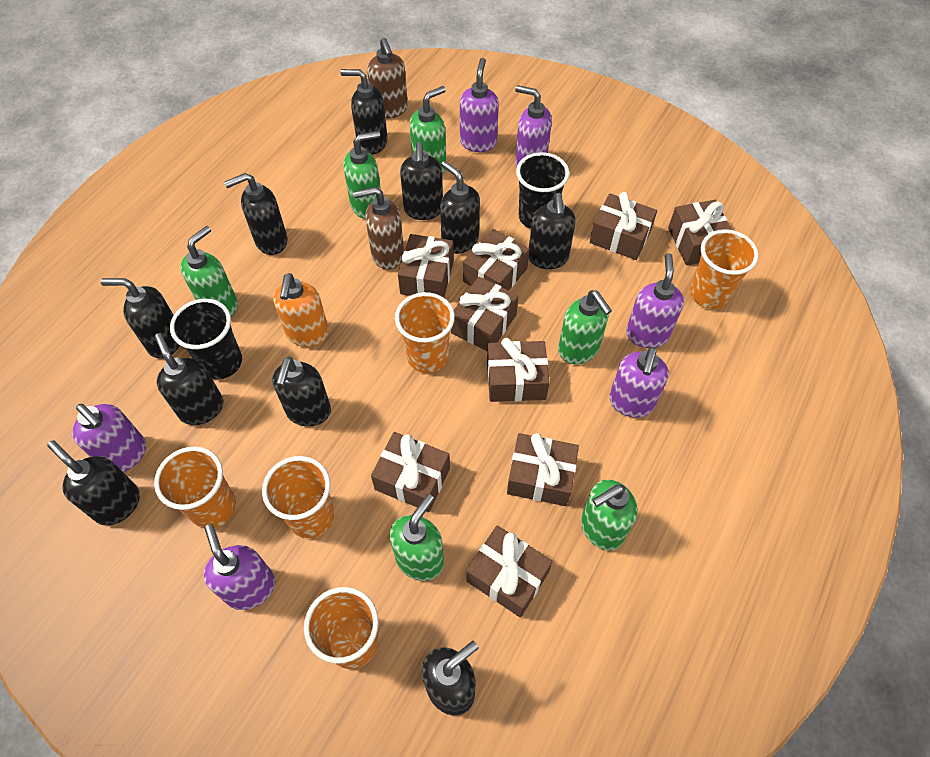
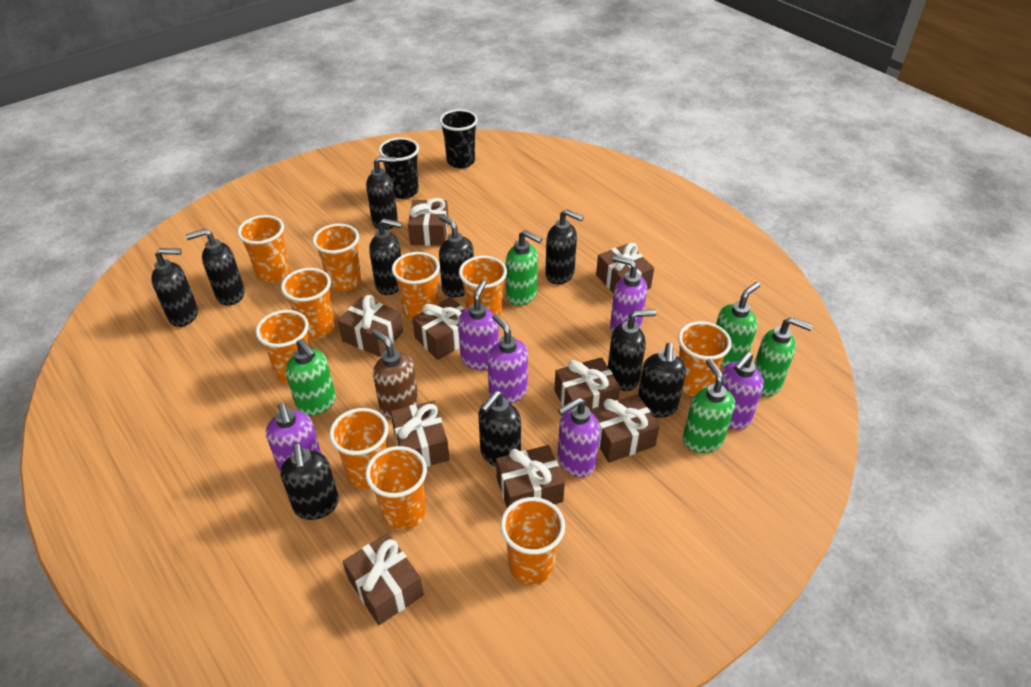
brown soap dispenser: [353,187,404,269] [367,38,408,119] = 2 -> [372,329,418,419] = 1
green soap dispenser: [180,226,238,316] [343,131,381,219] [390,494,444,581] [410,86,446,174] [558,290,612,364] [581,479,637,551] = 6 -> [285,339,336,416] [506,230,542,306] [683,359,735,453] [716,282,760,367] [755,317,813,397] = 5
orange cup: [154,446,236,528] [262,456,334,538] [304,587,379,669] [395,292,455,373] [690,229,758,309] = 5 -> [237,215,290,282] [256,310,309,384] [281,268,335,339] [313,224,361,292] [329,408,389,490] [365,446,427,530] [392,252,440,321] [459,256,507,317] [501,497,565,585] [678,321,732,396] = 10
orange soap dispenser: [273,273,329,347] = 1 -> none = 0

